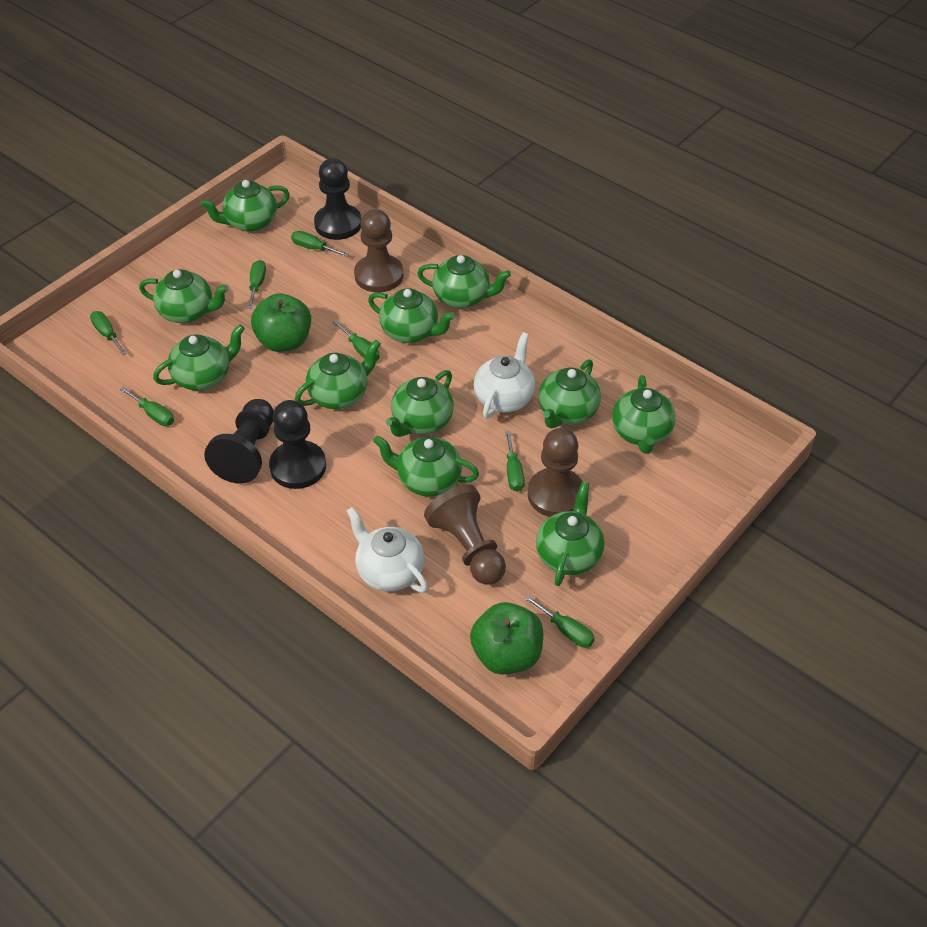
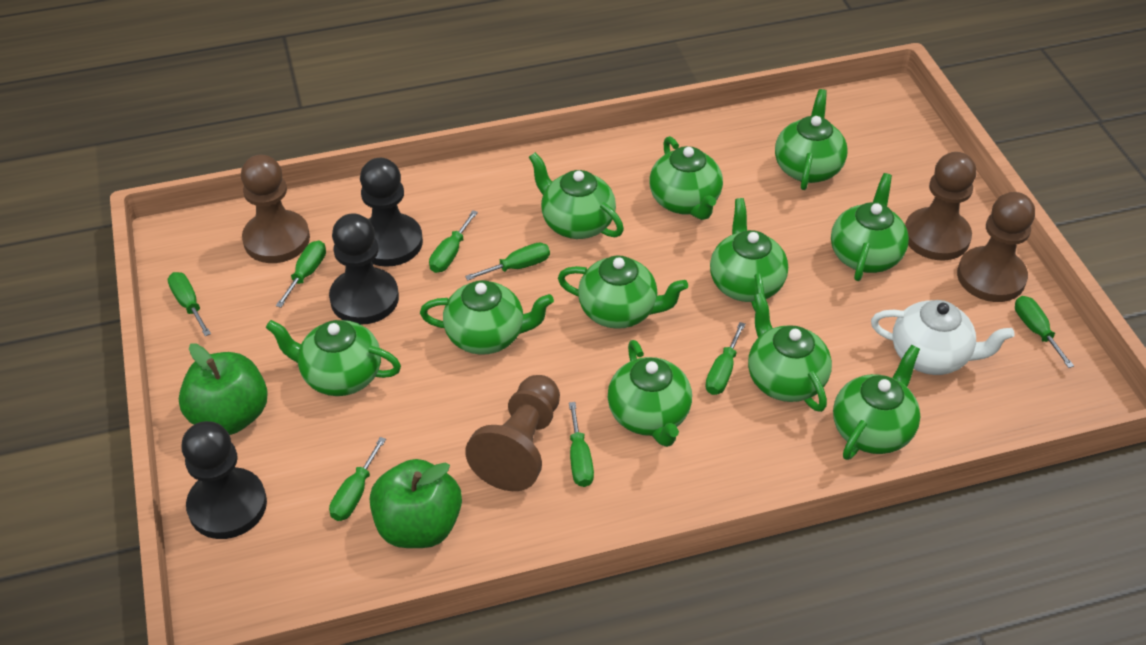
brown pawn: [354,209,404,293] [424,484,506,585] [528,428,583,517] = 3 -> [241,155,310,263] [465,375,560,491] [905,152,976,260] [957,192,1035,302] = 4
green screwdriver: [90,311,127,355] [120,387,174,426] [247,260,266,309] [291,231,349,257] [333,320,380,362] [505,431,525,492] [524,595,595,648] = 7 -> [168,272,211,336] [276,240,326,307] [329,437,386,521] [429,210,478,273] [465,243,550,280] [569,402,594,487] [705,322,746,395] [1015,296,1074,368] = 8
white teapot: [347,507,428,593] [474,332,535,419] = 2 -> [871,300,1015,375] = 1

